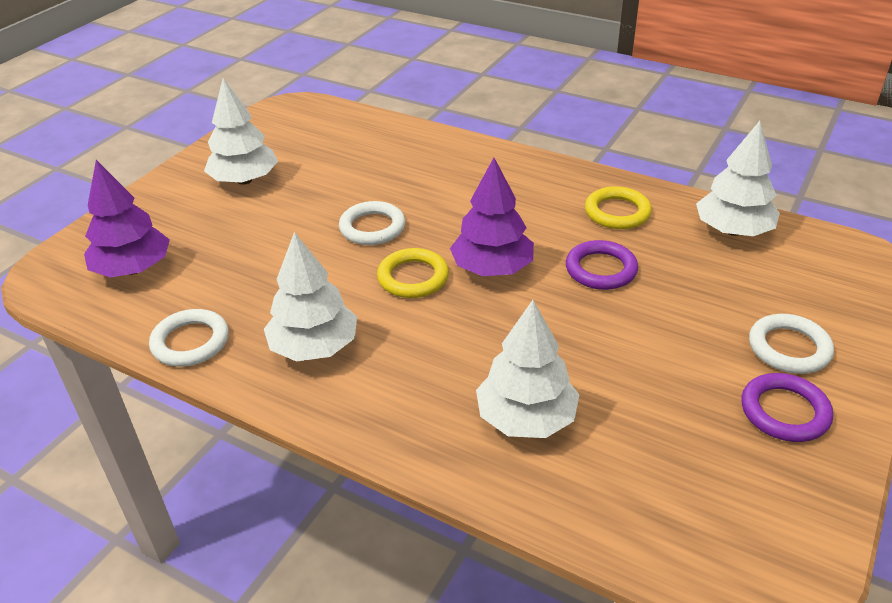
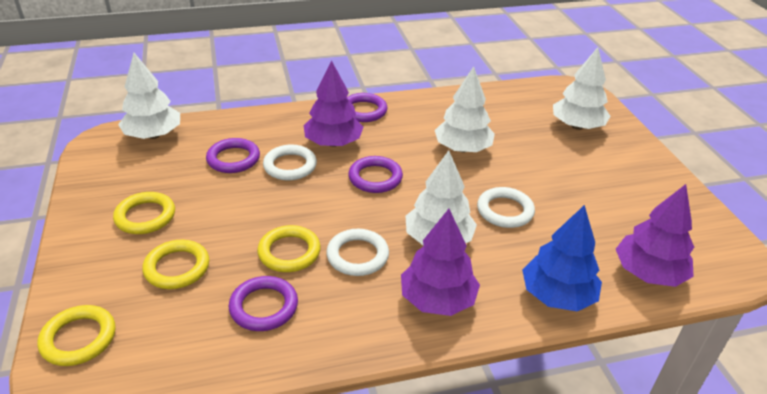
blue tree: none = 0 -> [522,205,602,311] = 1
purple ring: [566,240,638,290] [742,373,833,442] = 2 -> [206,138,260,173] [229,276,298,331] [347,93,387,122] [348,156,403,193] = 4
purple tree: [84,160,170,278] [450,158,534,276] = 2 -> [304,60,363,147] [401,209,480,316] [616,184,694,287] = 3
yellow ring: [377,248,449,298] [585,186,652,229] = 2 -> [38,305,116,366] [113,192,175,234] [142,240,209,289] [257,225,321,272] = 4

